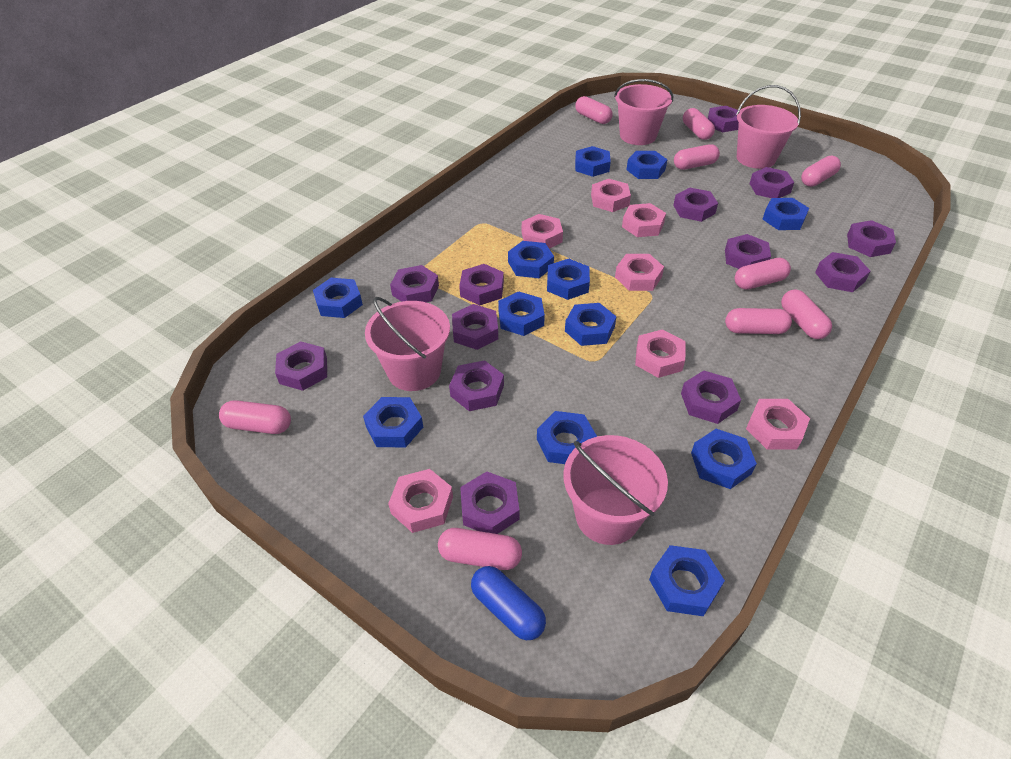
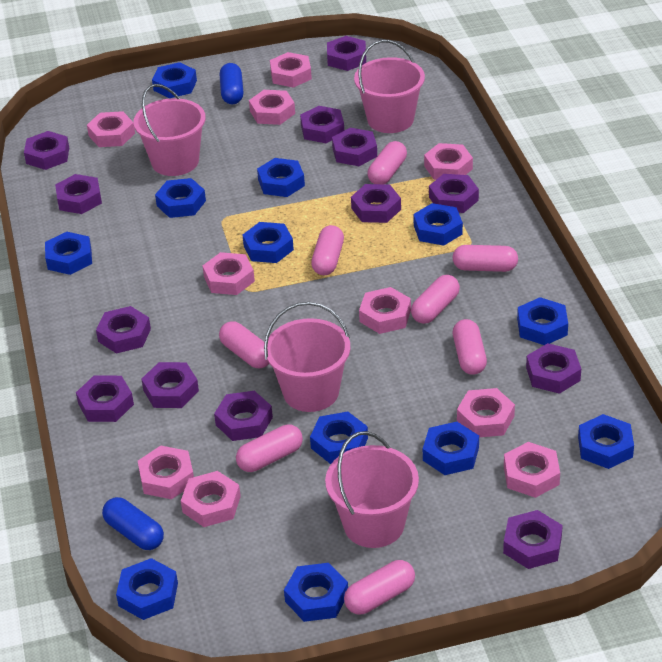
blue capsule: [471,566,546,640] = 1 -> [102,497,164,550] [220,63,243,104] = 2
pink capsule: [219,400,291,434] [438,528,522,570] [575,96,613,124] [674,144,720,170] [683,108,715,140] [725,308,792,334] [735,258,791,290] [781,289,832,339] [801,156,841,187] = 9 -> [219,321,269,368] [236,424,303,472] [311,225,344,275] [344,560,415,614] [368,141,407,184] [411,275,460,324] [453,245,518,272] [453,319,487,375] = 8
pink nut: [388,469,453,533] [522,214,563,249] [591,179,631,212] [615,254,664,291] [622,203,666,237] [635,329,686,378] [746,399,810,450] = 7 -> [87,111,135,147] [138,446,194,499] [181,471,241,527] [203,252,255,295] [249,90,295,125] [270,52,312,88] [359,287,411,334] [424,143,473,180] [457,388,515,437] [504,442,560,498] = 10

